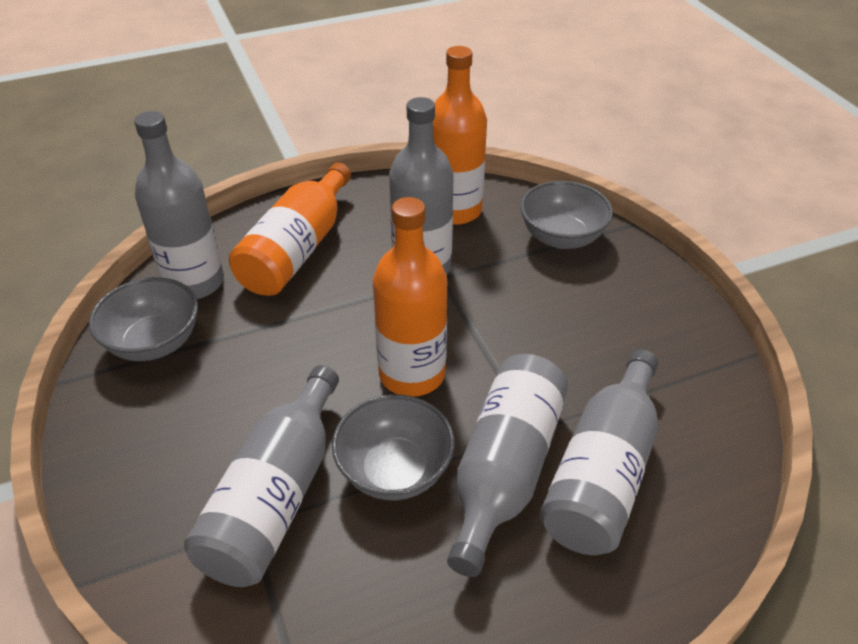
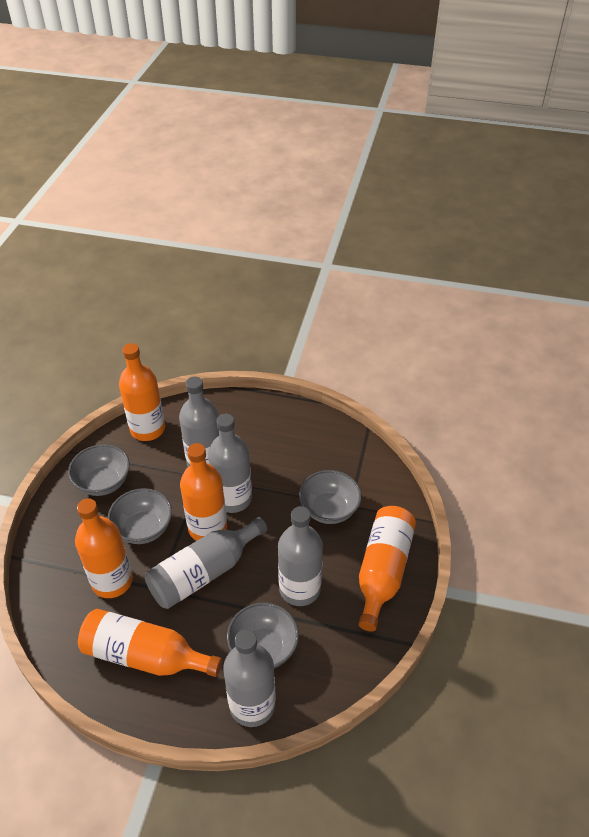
grey bowl: [89,277,198,361] [332,394,455,500] [520,181,613,249] = 3 -> [68,444,130,496] [108,488,172,544] [227,602,299,668] [299,470,362,524] = 4
orange bottle: [229,163,351,296] [373,197,447,397] [433,46,487,225] = 3 -> [75,498,133,598] [78,609,222,677] [119,343,165,441] [180,443,227,541] [359,506,416,632] = 5

